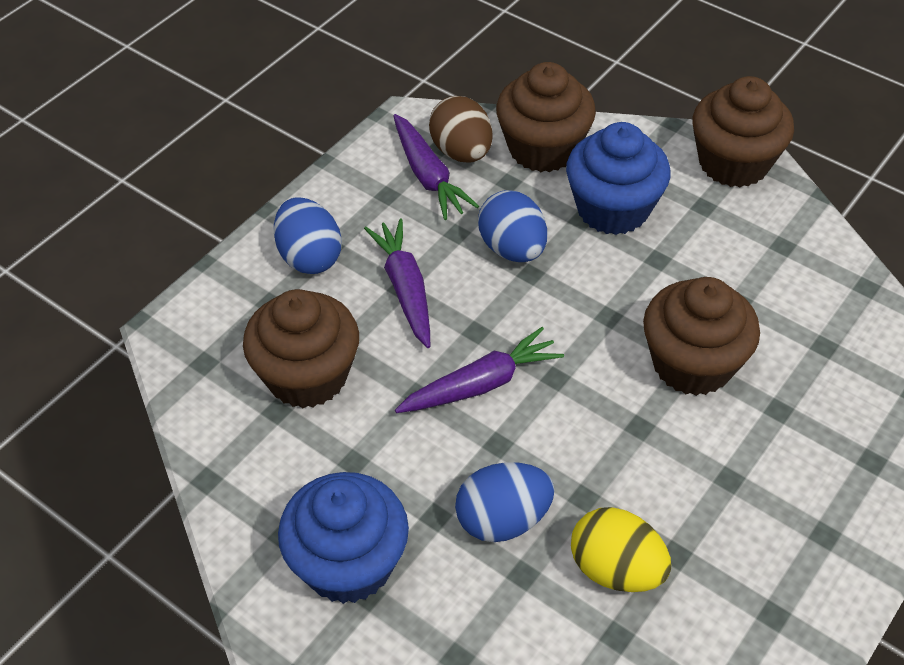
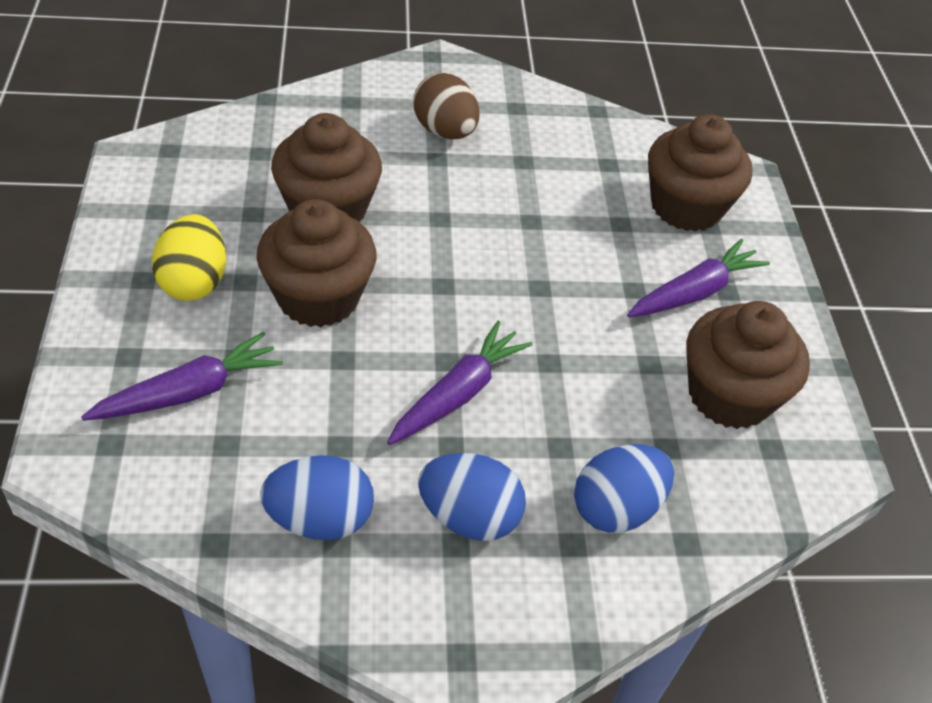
blue cupcake: [278,472,409,604] [566,122,670,235] = 2 -> none = 0

